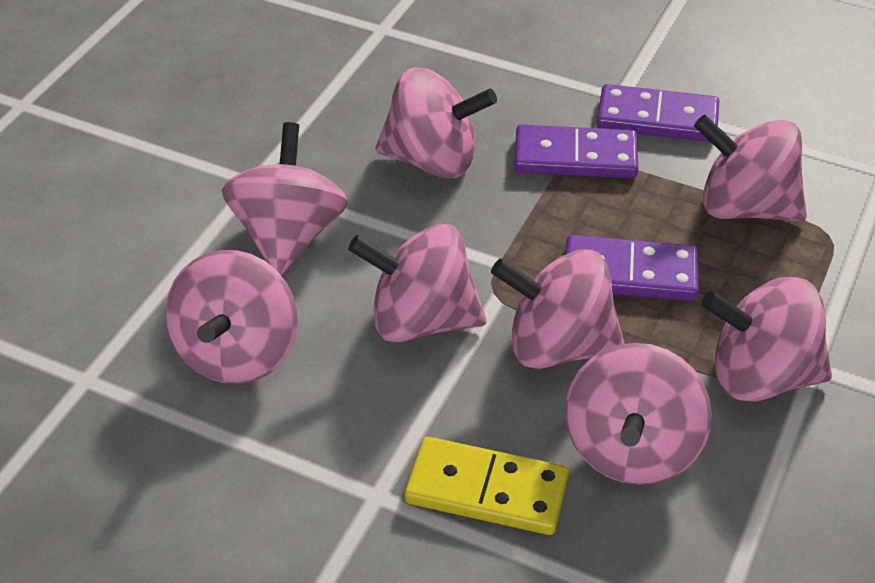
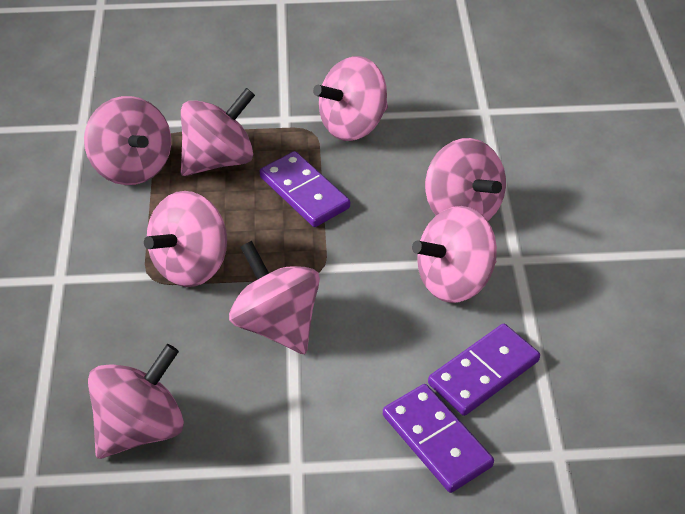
yellow domino: [405,437,569,535] = 1 -> none = 0

